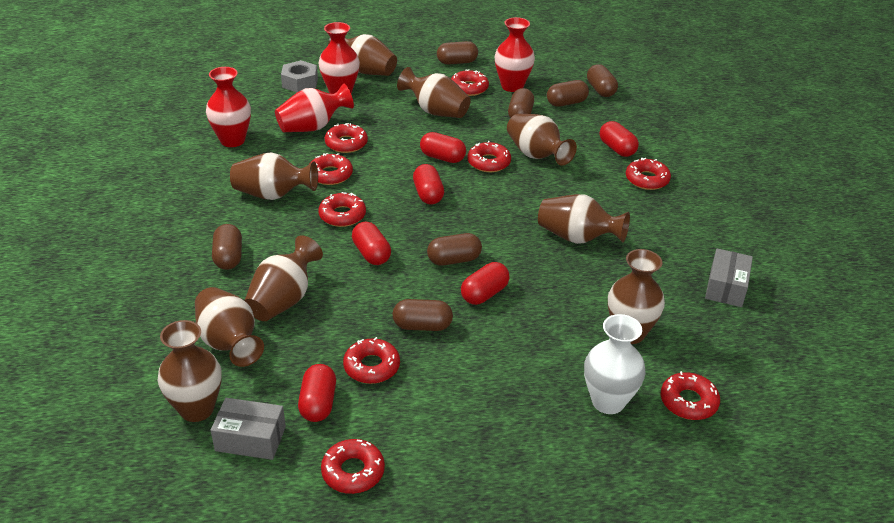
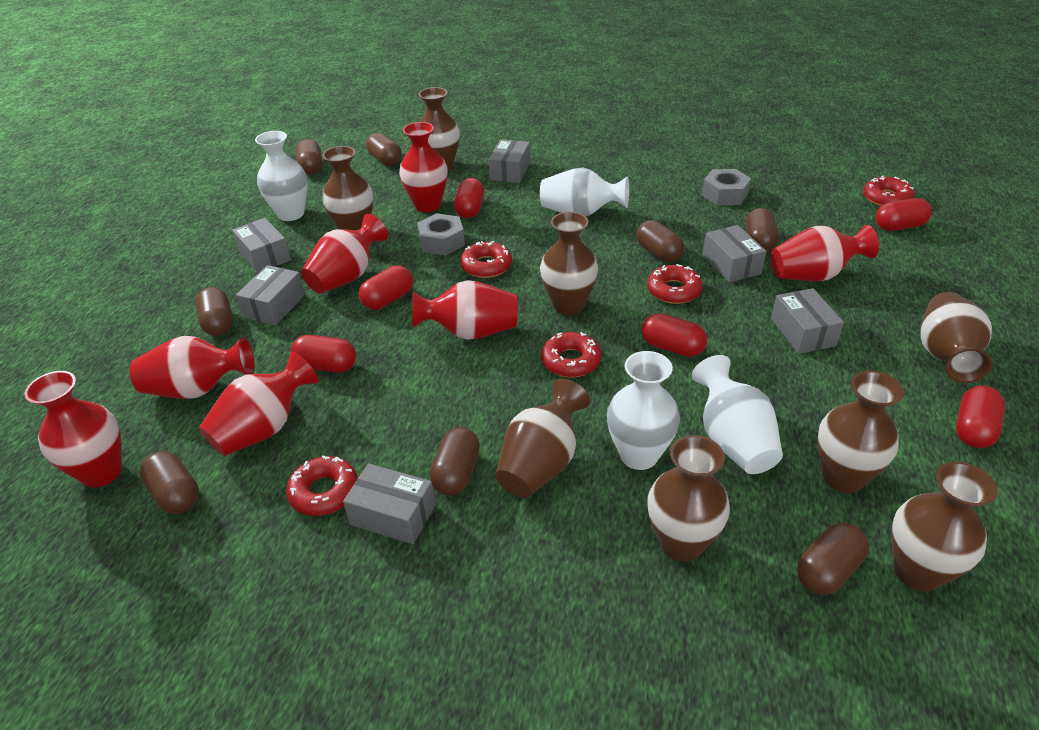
brown capsule: [212,224,242,270] [393,299,453,331] [427,233,482,266] [437,41,478,64] [508,88,534,118] [547,80,589,107] [587,64,618,97] = 7 -> [140,451,199,514] [195,287,233,336] [296,139,322,174] [366,133,402,166] [430,427,480,496] [636,220,684,262] [745,208,779,252] [797,522,869,595] = 8
brown vase: [158,320,222,422] [195,287,264,367] [230,152,318,200] [244,235,323,321] [328,34,397,76] [397,67,471,118] [507,114,577,166] [538,194,630,244] [608,249,665,344] = 9 -> [322,146,373,230] [419,87,460,171] [495,379,590,498] [540,212,598,315] [647,435,730,562] [817,370,904,493] [891,461,998,592] [920,292,992,383] = 8
grey box: [210,398,286,460] [705,248,753,307] = 2 -> [232,218,291,273] [236,265,305,326] [343,463,436,544] [489,139,530,183] [703,225,767,283] [771,288,844,354] = 6
grey nut: [281,60,318,92] = 1 -> [417,213,465,256] [702,169,751,205] = 2
red donut: [310,153,353,185] [318,192,366,227] [321,439,385,494] [325,123,368,153] [343,337,400,384] [451,69,489,96] [467,141,511,172] [626,158,671,190] [661,371,720,420] = 9 -> [286,456,358,516] [460,241,512,278] [541,332,601,377] [647,264,703,304] [863,176,915,206] = 5
red vase: [206,67,251,147] [275,83,354,132] [319,22,360,94] [495,17,535,92] = 4 -> [25,371,122,487] [130,336,255,399] [199,352,318,456] [301,214,388,293] [399,122,448,212] [412,280,518,340] [771,225,879,281] = 7
white vase: [584,314,646,414] = 1 -> [255,131,307,221] [540,167,629,216] [607,351,680,470] [692,355,783,474] = 4

